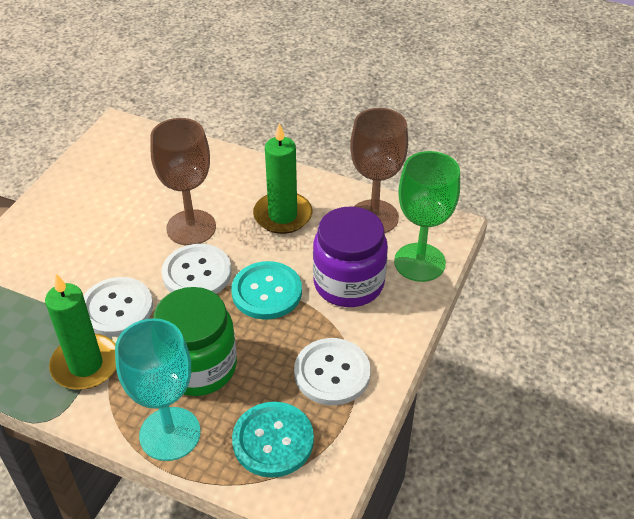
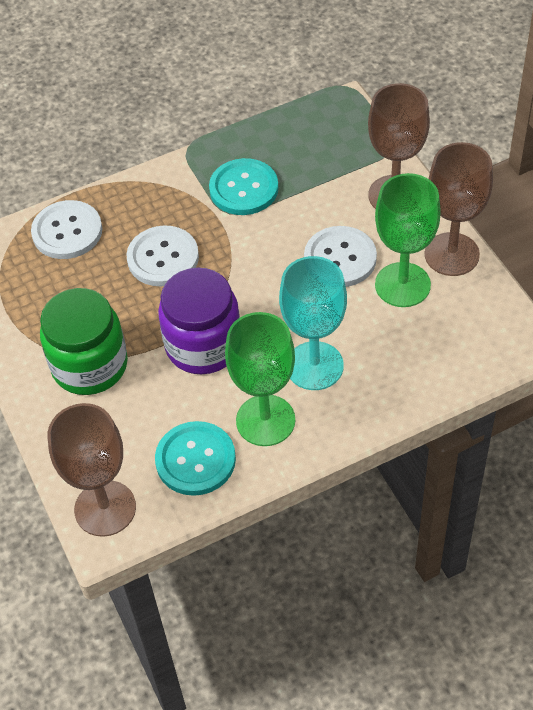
brown goblet: [150,118,216,245] [350,108,408,233] = 2 -> [48,403,136,537] [368,83,430,209] [424,142,493,276] = 3
green candle: [45,274,116,390] [253,123,312,234] = 2 -> none = 0
green goblet: [394,151,460,282] = 1 -> [225,312,295,446] [375,173,441,307] = 2

